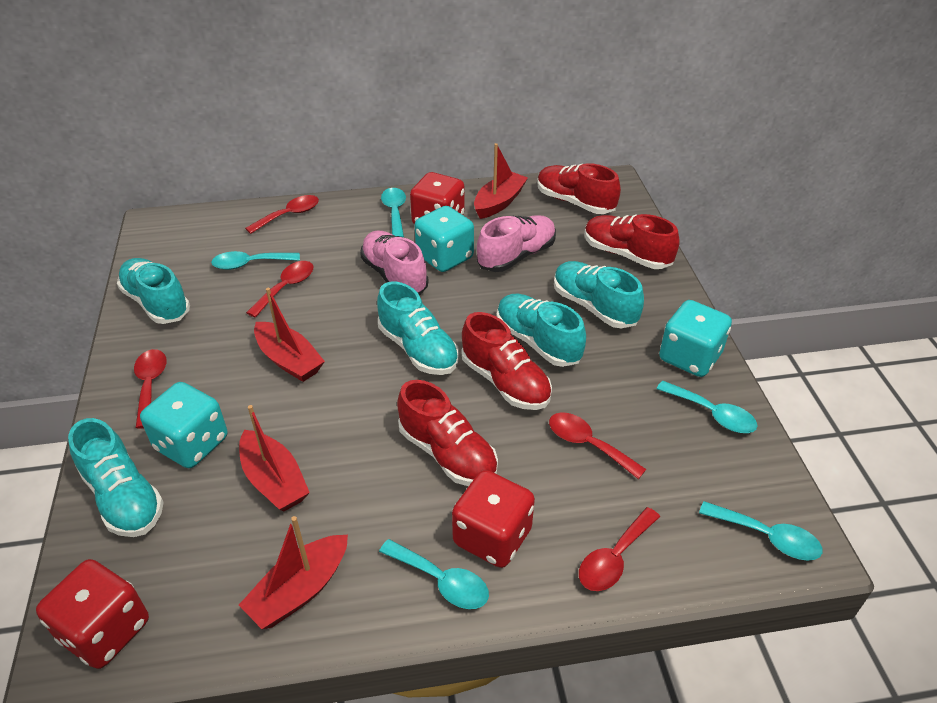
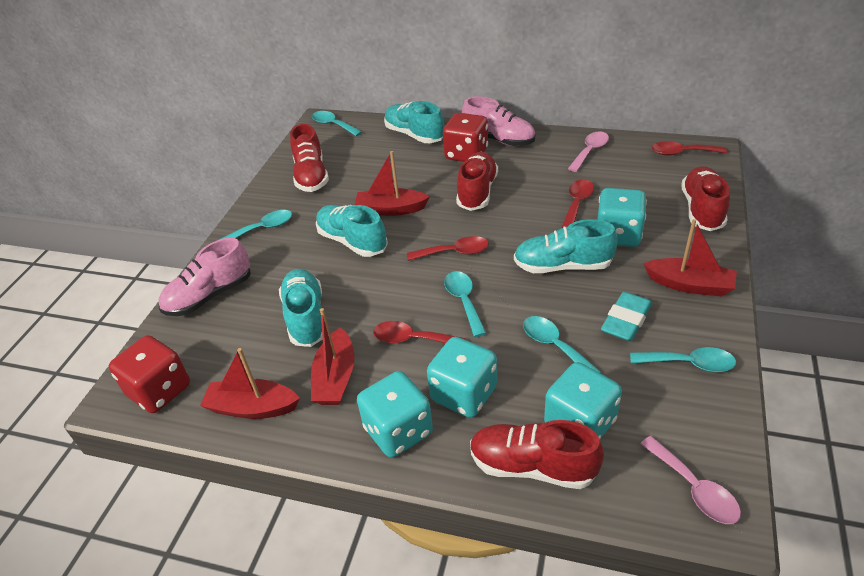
pink spoon: none = 0 -> [568,131,609,172] [640,436,741,524] = 2
red dice: [36,559,149,669] [410,172,465,224] [452,470,535,568] = 3 -> [109,335,190,413] [443,113,488,162] = 2
red spoon: [134,349,167,428] [245,195,319,234] [246,261,314,318] [549,412,646,479] [579,507,660,591] = 5 -> [373,321,466,343] [407,236,489,261] [561,179,594,228] [652,141,727,156] = 4
turquoise dice: [140,382,227,468] [415,206,474,272] [659,300,732,377] = 3 -> [357,371,433,458] [427,337,497,418] [544,362,622,439] [597,188,647,247] = 4
turquoise eraser: none = 0 -> [601,292,652,341] = 1
turquoise shoe: [68,418,164,537] [117,258,190,324] [377,282,459,375] [497,294,586,367] [554,261,644,328] = 5 -> [279,269,323,347] [316,205,388,257] [384,101,444,143] [514,219,618,273] = 4

